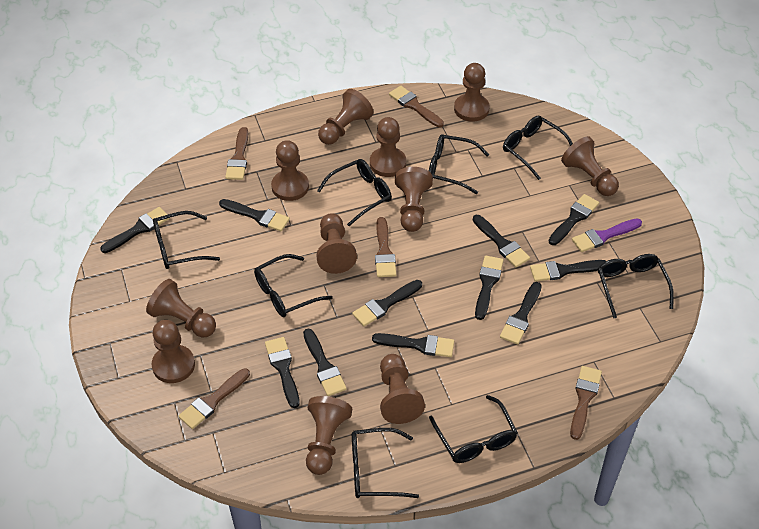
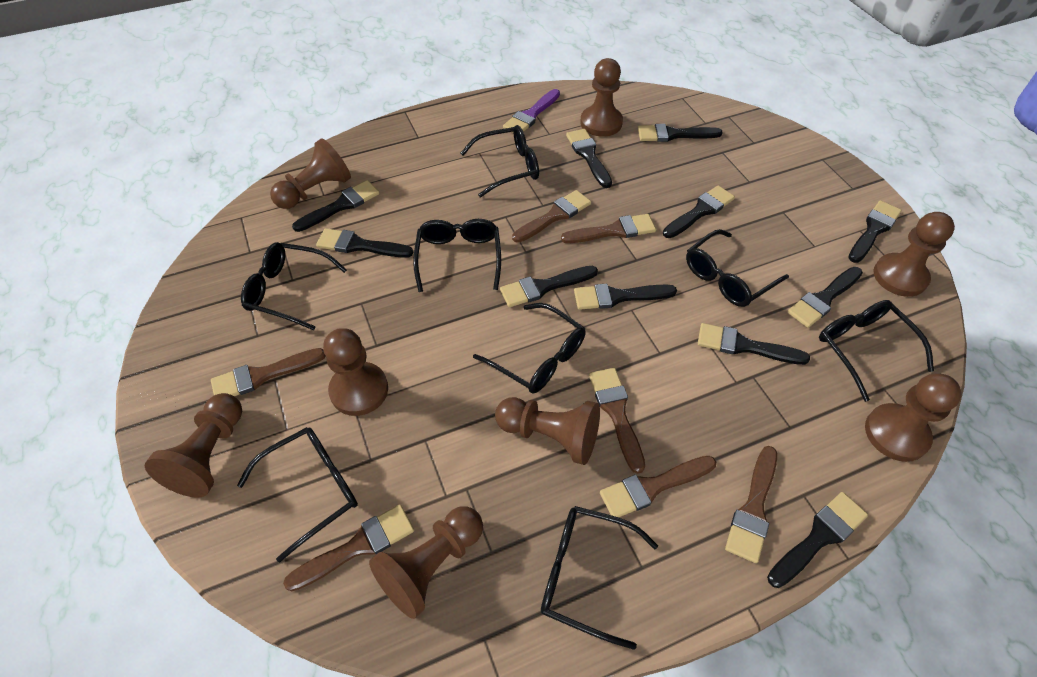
brown brush: [179,368,250,429] [225,127,248,180] [375,217,396,277] [389,86,444,128] [570,366,602,440] = 5 -> [211,348,326,396] [283,504,414,591] [512,190,591,243] [561,214,656,243] [589,368,645,474] [600,456,716,517] [725,446,777,563] = 7
brown pawn: [146,279,216,338] [152,320,195,383] [271,140,309,201] [306,396,352,475] [316,213,357,274] [318,89,374,145] [370,117,406,177] [380,354,425,424] [395,167,433,232] [454,63,490,122] [561,136,619,196] = 11 -> [145,393,242,498] [270,138,351,209] [323,328,388,416] [369,506,483,619] [495,397,600,465] [580,58,623,137] [865,373,962,462] [873,212,955,297] = 8

